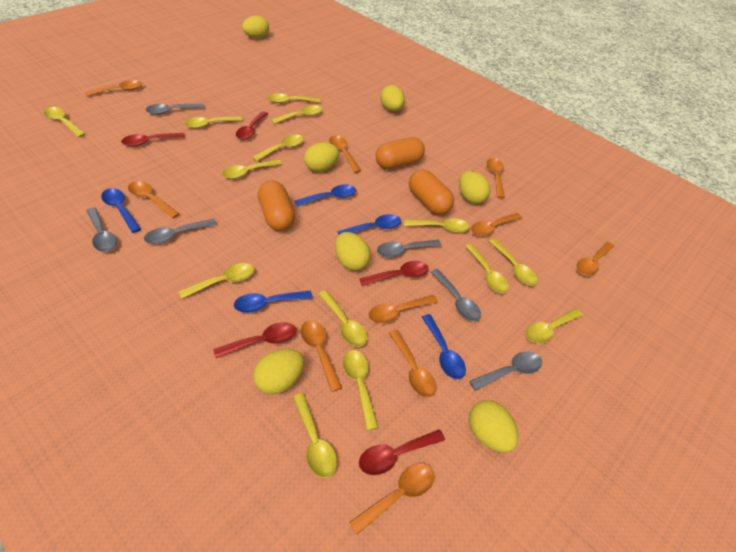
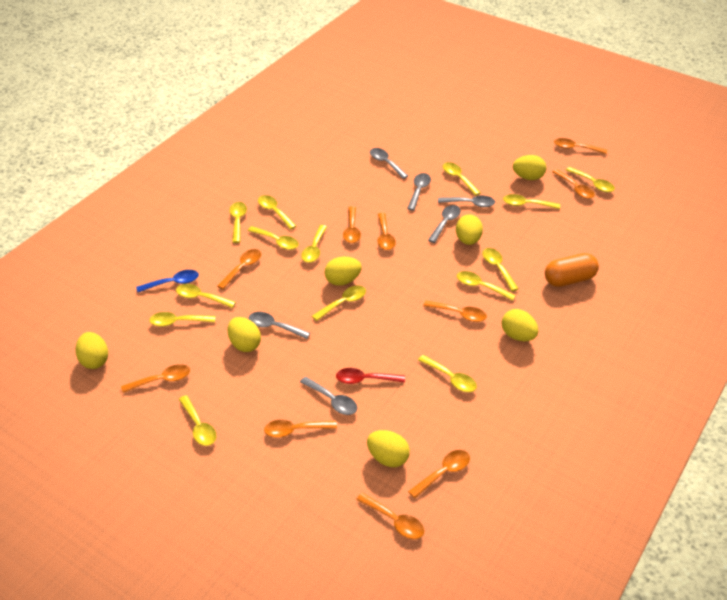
blue spoon: [101,188,141,233] [234,291,312,313] [295,184,357,206] [337,214,401,235] [422,314,466,379] = 5 -> [136,270,199,292] = 1
orange capsule: [258,180,295,231] [376,137,425,169] [409,169,454,215] = 3 -> [545,253,599,287] = 1
red spoon: [121,133,185,146] [213,322,296,358] [236,111,268,140] [359,261,429,286] [359,429,445,475] = 5 -> [336,368,405,384] = 1

